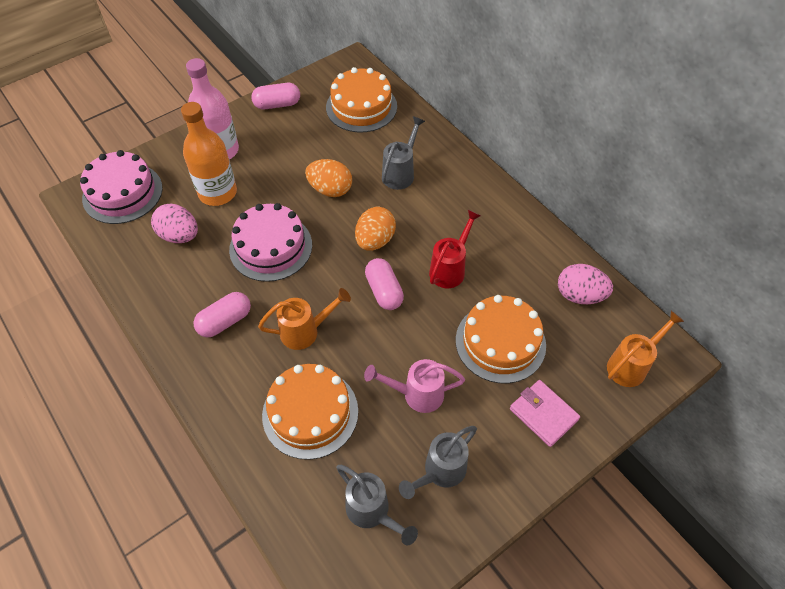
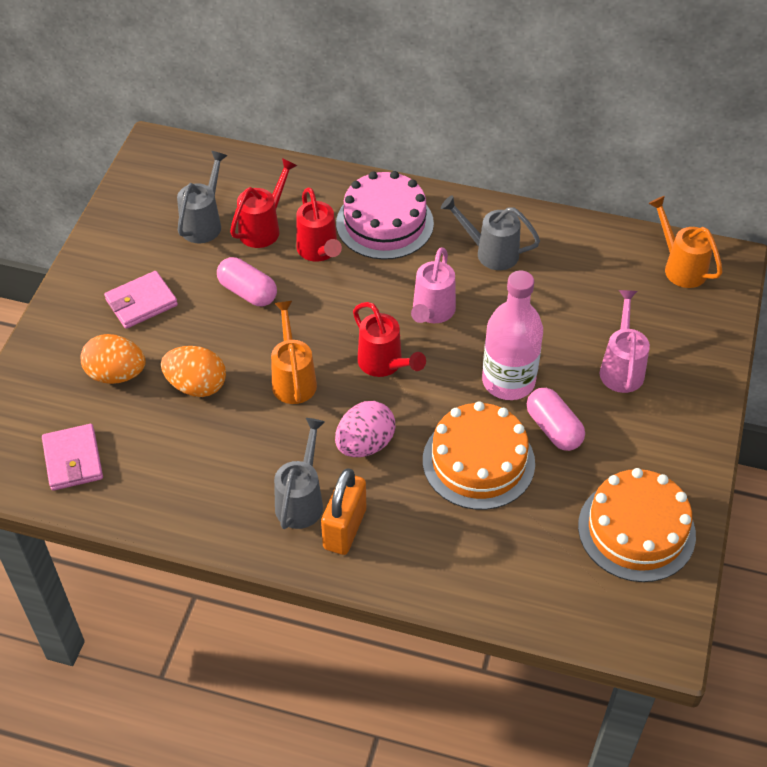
orange bottle: [181,102,237,206] = 1 -> none = 0
orange cake: [262,364,358,460] [326,67,397,133] [456,295,546,383] = 3 -> [423,401,535,510] [578,468,696,582] = 2
orange padlock: none = 0 -> [321,468,366,555] = 1
pink cake: [80,150,163,224] [229,203,312,282] = 2 -> [336,171,434,260] = 1
pink capsule: [193,292,251,337] [251,83,300,109] [365,258,404,310] = 3 -> [217,257,277,306] [527,388,585,451] = 2
pink egg: [151,204,198,243] [558,264,613,304] = 2 -> [335,401,395,457] = 1
pink wallet: [510,380,580,447] = 1 -> [42,424,103,491] [104,271,178,329] = 2
pink watering can: [364,359,465,413] = 1 -> [411,247,456,323] [600,290,650,393] = 2
red watering can: [429,210,481,288] = 1 -> [230,158,298,248] [296,187,342,261] [353,302,426,377] = 3

